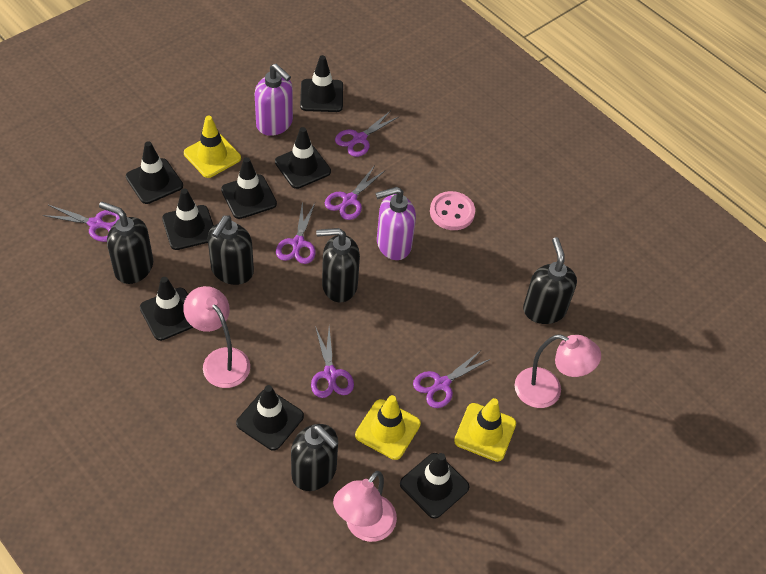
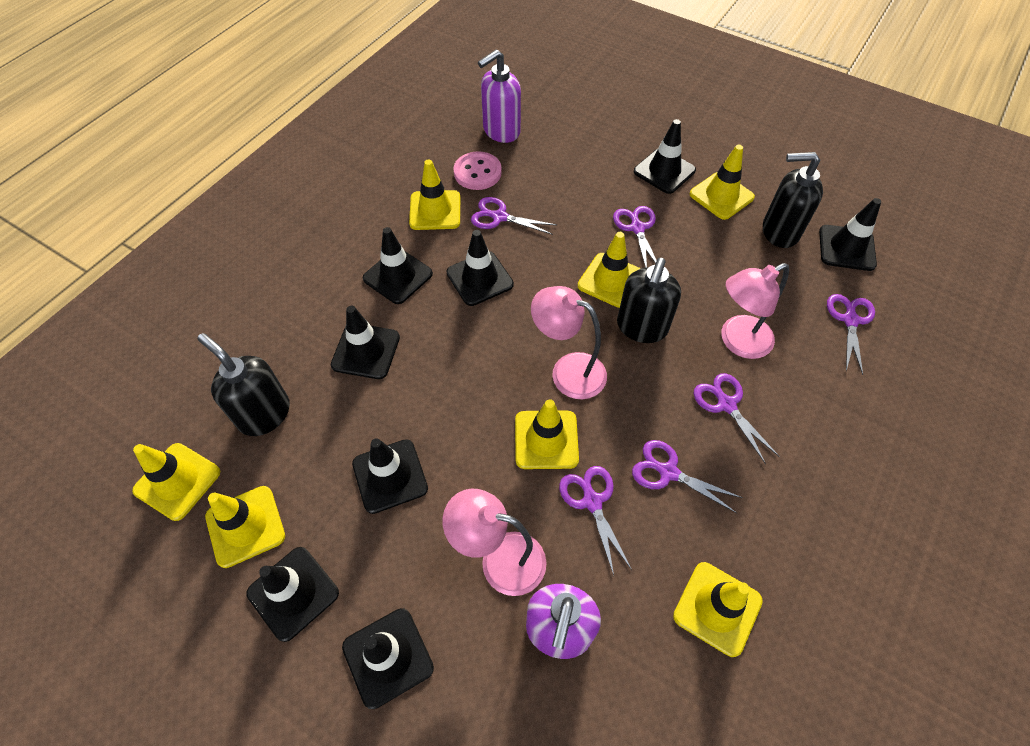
black soap dispenser: [99,201,153,284] [208,215,254,285] [291,424,338,491] [316,228,360,303] [523,237,577,324] = 5 -> [197,333,290,436] [617,258,681,343] [763,152,823,248] = 3
yellow traffic cone: [184,116,241,178] [355,395,421,460] [454,398,516,462] = 3 -> [132,443,220,521] [205,486,285,568] [409,159,460,230] [515,399,579,469] [578,232,641,308] [673,562,763,657] [690,145,755,220] = 7

